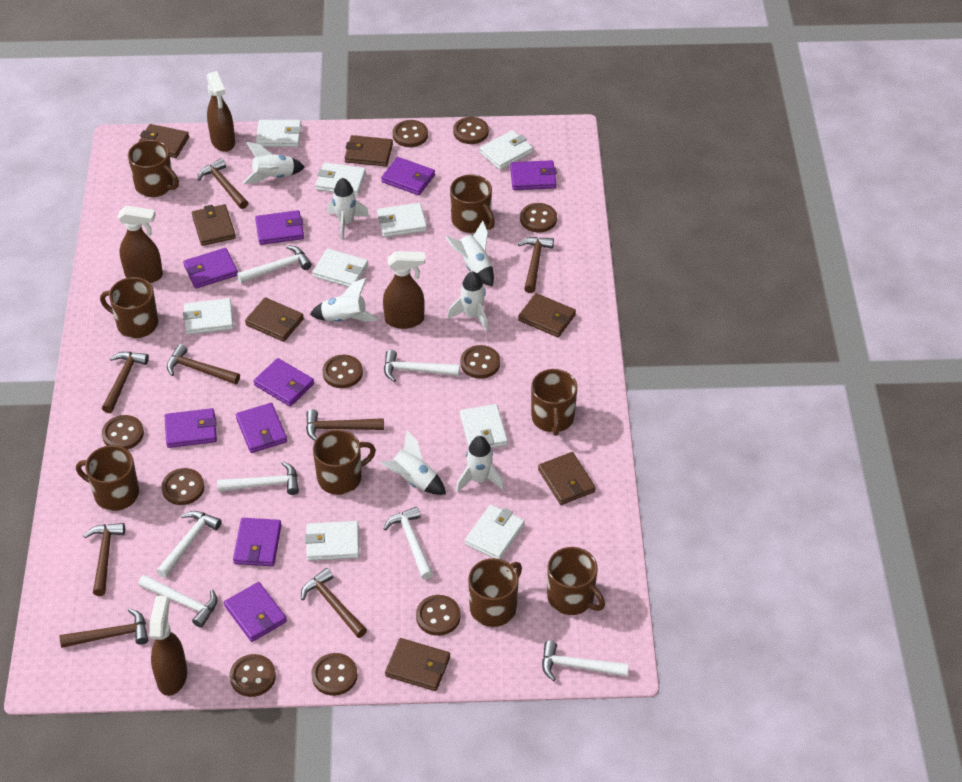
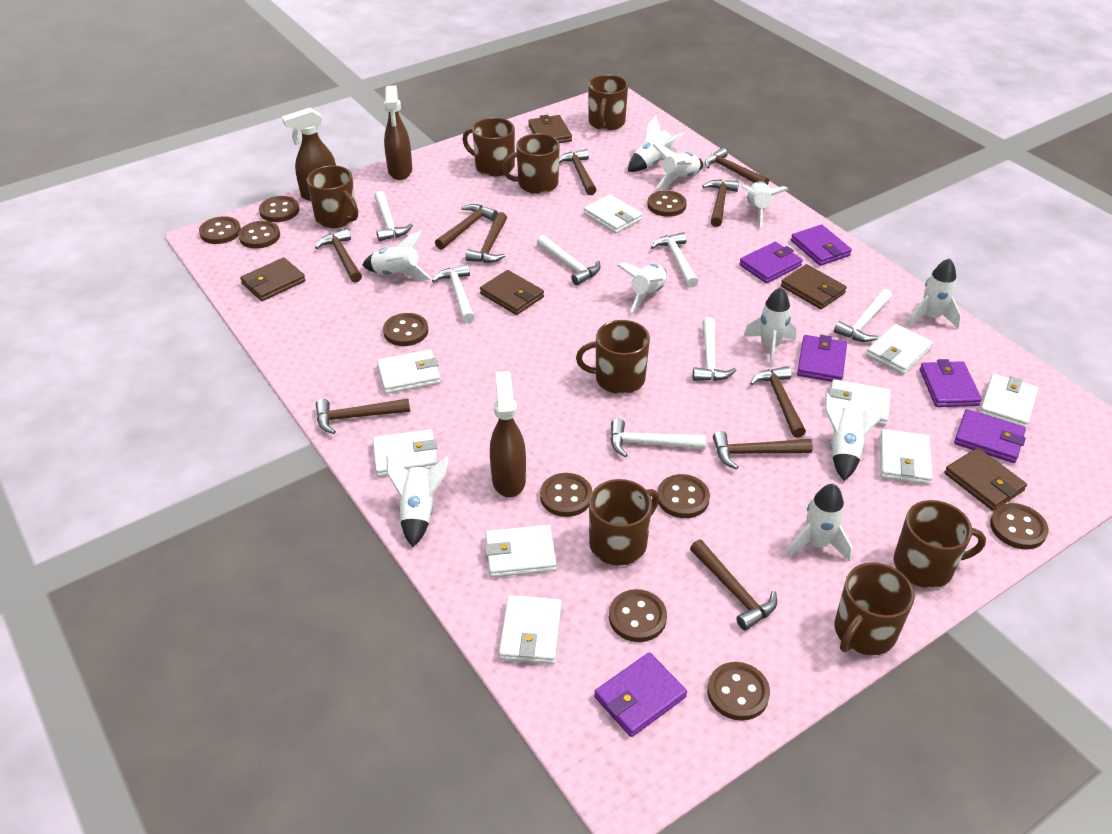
brown hammer: [59,608,148,648] [84,523,125,596] [102,352,149,413] [167,344,240,384] [198,158,248,209] [301,568,367,638] [306,409,384,440] [518,237,554,293] = 8 -> [315,229,362,283] [316,398,410,434] [435,204,498,250] [465,212,507,263] [559,149,596,195] [690,540,777,630] [702,179,739,227] [705,148,769,185] [713,431,813,470] [750,366,806,438] = 10
brown spray bottle: [118,206,163,283] [149,596,187,696] [206,71,235,152] [383,251,425,329] = 4 -> [282,108,336,201] [384,86,412,180] [490,371,526,497] = 3
brown wallet: [138,124,189,158] [192,204,236,246] [245,297,304,342] [345,135,393,167] [385,638,450,691] [518,293,576,337] [538,452,596,505] = 7 -> [240,257,306,301] [480,270,544,315] [528,115,572,143] [781,264,847,309] [944,448,1027,511] = 5
purple wallet: [165,408,217,448] [183,248,238,289] [224,582,287,642] [233,518,281,566] [236,403,287,453] [254,358,314,406] [255,210,304,245] [381,157,435,195] [510,160,557,190] = 9 -> [594,652,687,737] [739,242,803,283] [791,225,852,266] [797,335,847,382] [920,359,982,407] [954,409,1026,463] = 6
white rocket: [243,142,305,184] [310,278,379,322] [327,178,369,240] [381,431,446,495] [445,221,494,286] [447,271,489,331] [456,436,505,492] = 7 -> [363,230,431,280] [386,455,448,547] [617,263,667,313] [628,116,685,172] [653,144,703,189] [741,181,789,227] [743,287,796,367] [787,484,852,561] [825,393,885,481] [907,258,961,329] = 10

